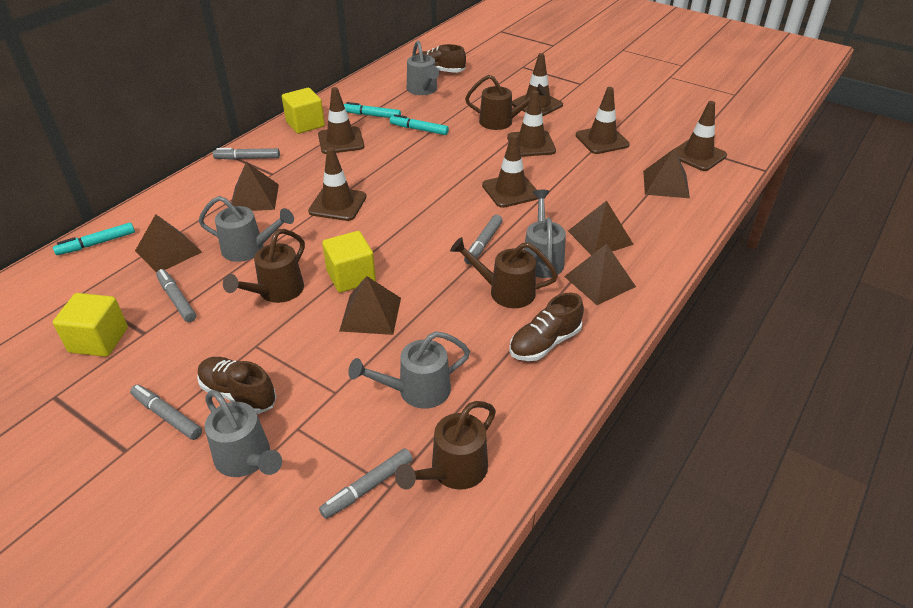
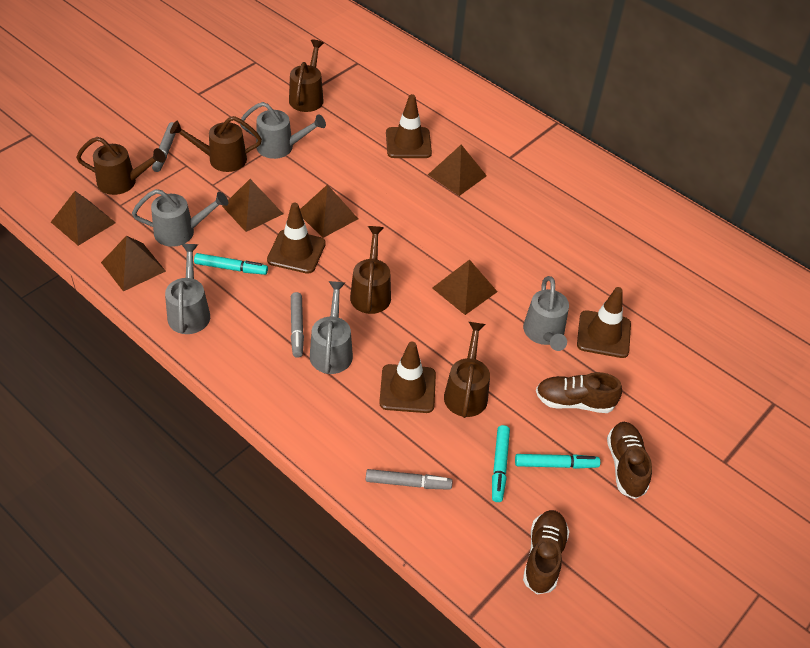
brown traffic cone: [308,147,367,221] [318,87,364,154] [482,135,538,208] [507,90,556,157] [512,53,563,117] [576,87,630,154] [675,101,727,171] = 7 -> [267,203,326,274] [379,342,436,413] [386,94,432,158] [577,287,631,358] = 4
brown watering can: [223,229,305,303] [395,401,496,490] [450,237,558,308] [465,75,546,130] = 4 -> [76,137,166,195] [170,116,262,172] [289,40,324,112] [350,226,391,314] [444,322,490,418] = 5
grey marker: [130,385,202,440] [156,269,196,322] [213,148,280,160] [319,448,413,519] [464,215,503,264] = 5 -> [152,122,176,172] [291,292,304,358] [366,469,453,490] = 3
yellow cube: [53,293,128,357] [282,88,325,134] [322,231,376,293] = 3 -> none = 0

